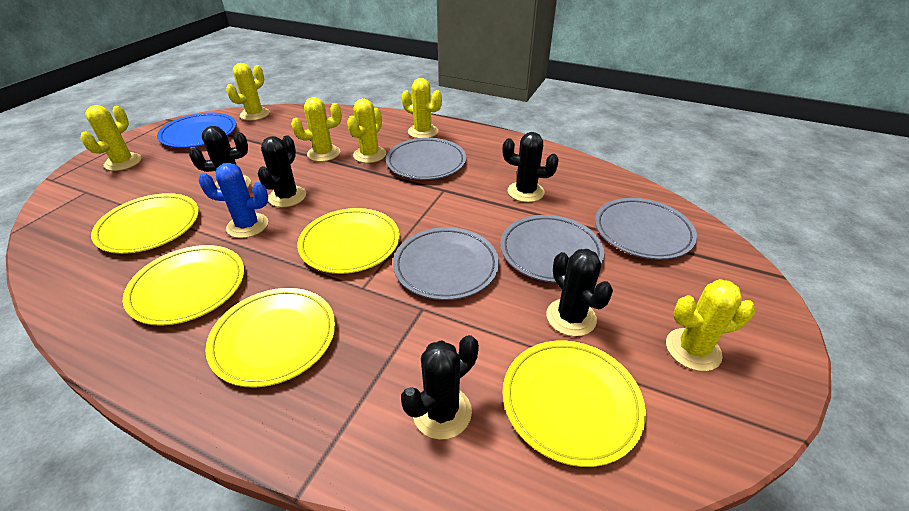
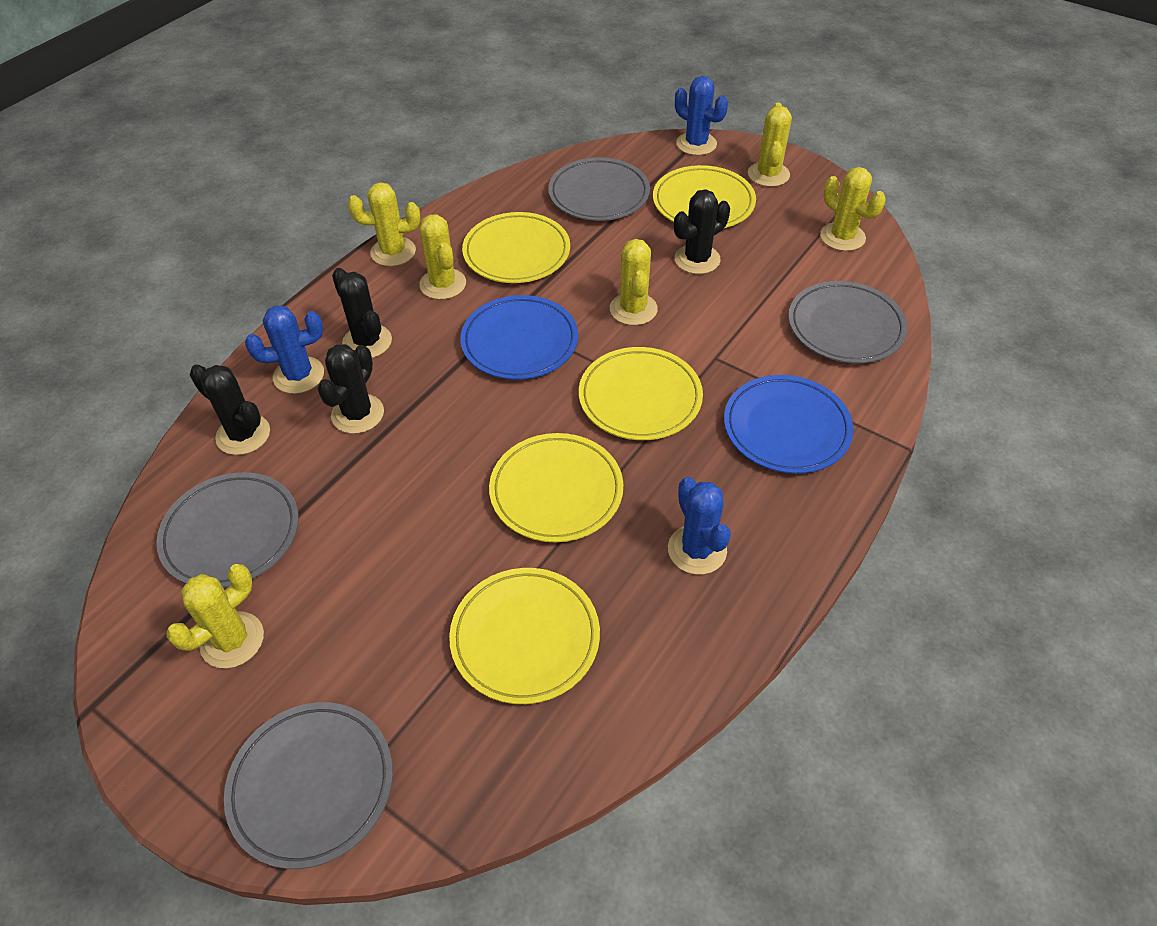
black cactus: [189,126,251,188] [257,135,306,207] [401,335,479,440] [502,132,559,202] [546,249,613,337] = 5 -> [190,364,270,455] [317,344,384,434] [332,268,392,358] [674,189,730,274] = 4
blue cactus: [199,163,268,238] = 1 -> [245,305,324,394] [668,477,731,575] [675,76,728,155] = 3
blue plate: [157,113,237,148] = 1 -> [460,295,578,380] [724,375,853,474] = 2

